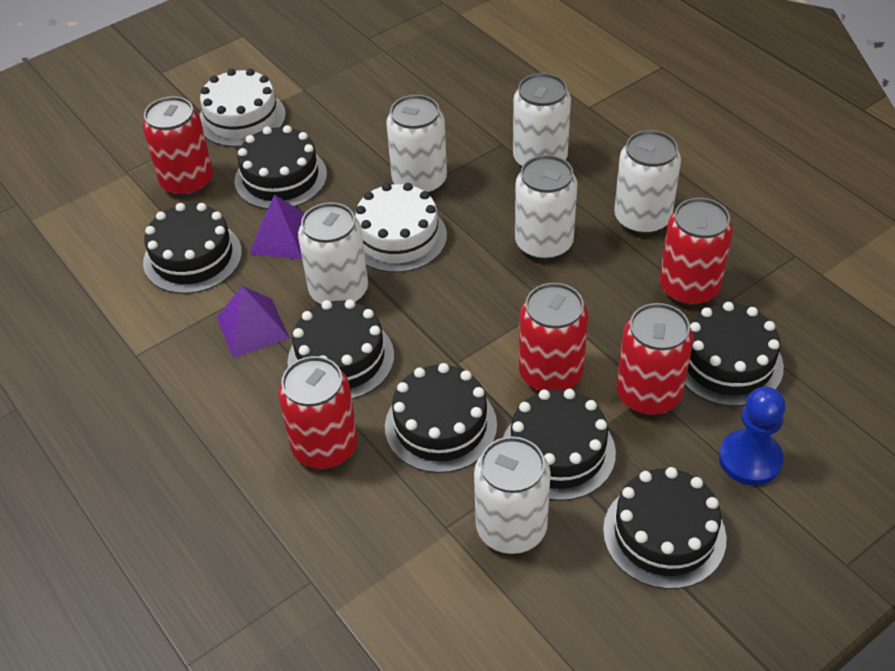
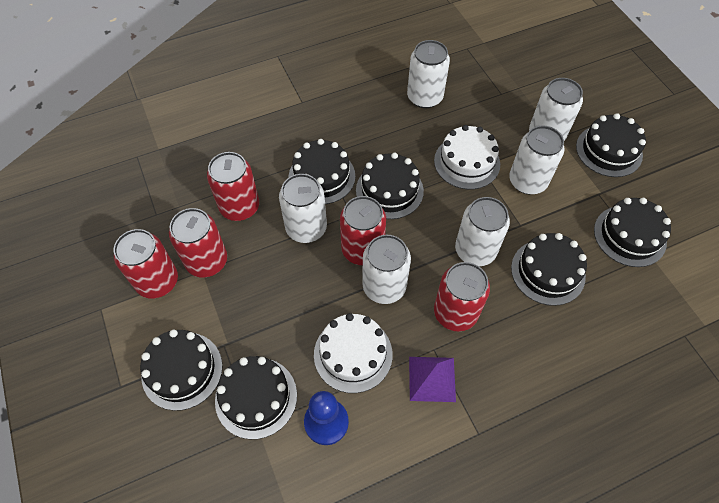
purple pyramid: [216,286,290,358] [249,195,305,259] = 2 -> [409,357,456,402] = 1

